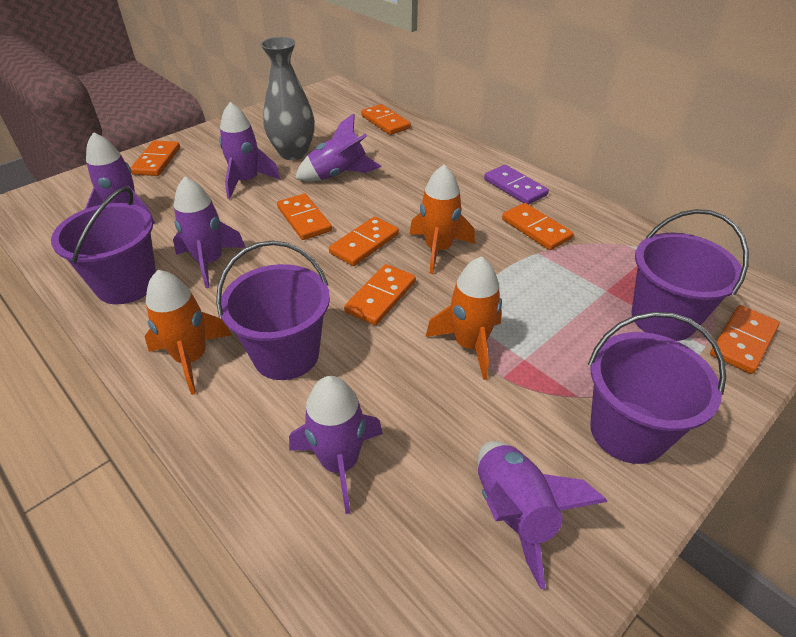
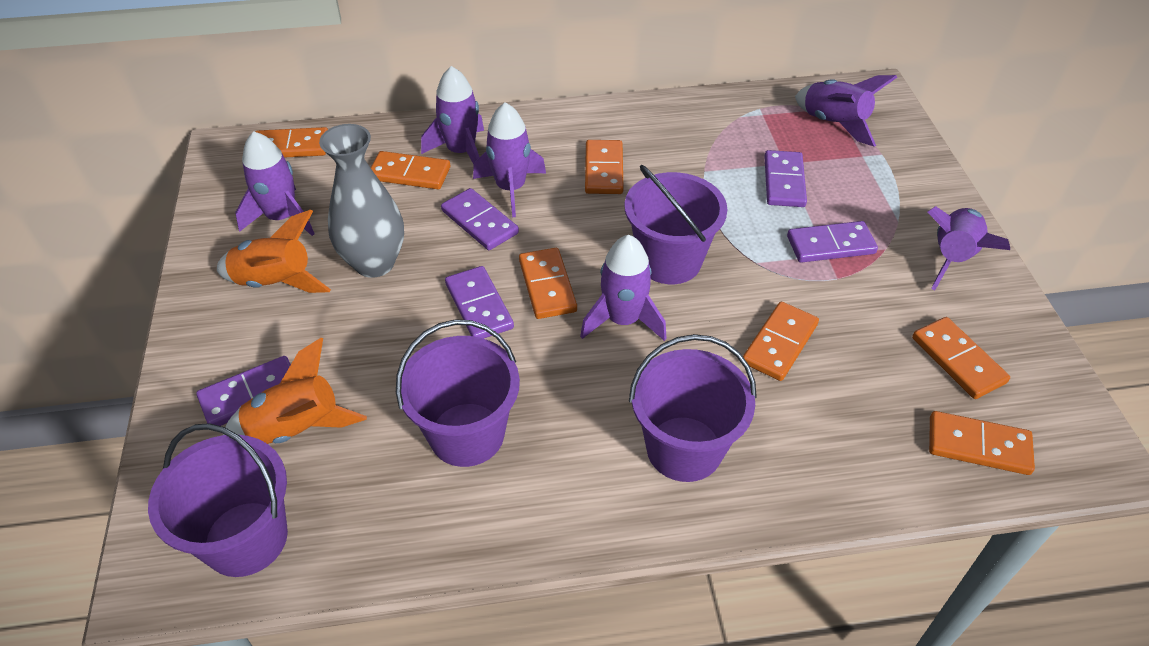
orange rocket: [144,270,232,395] [410,165,475,274] [426,256,502,380] = 3 -> [217,210,331,293] [223,338,367,444] = 2
purple domino: [484,165,549,205] = 1 -> [196,356,291,426] [441,188,519,250] [445,266,514,339] [764,150,807,207] [787,221,878,263] = 5

